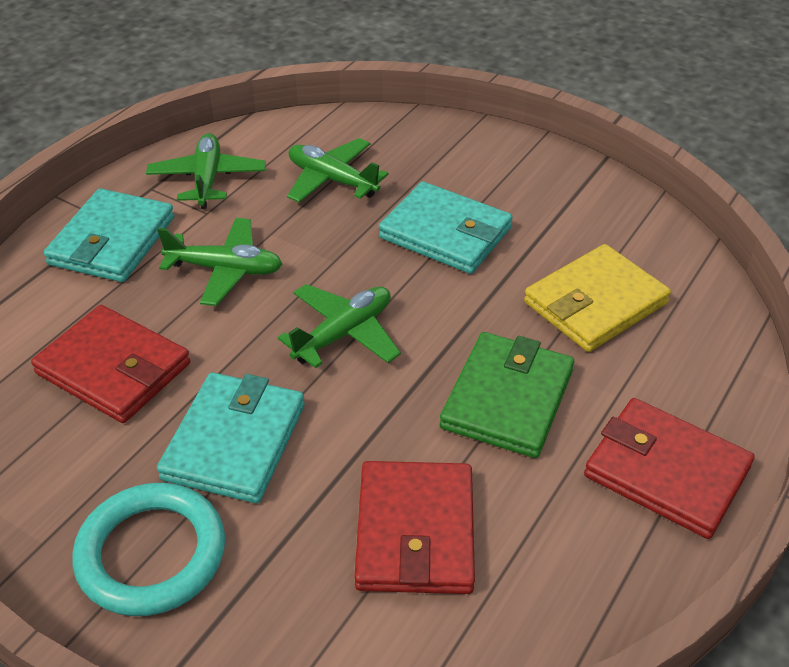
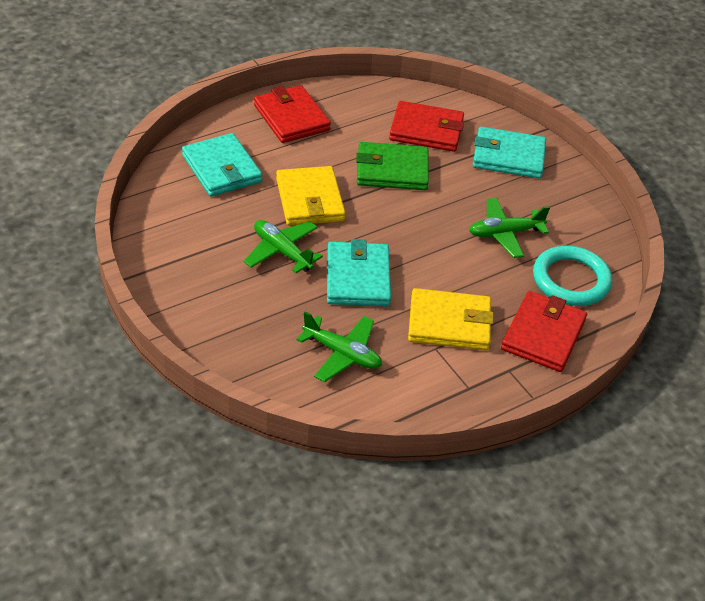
green plane: [146,133,266,209] [157,218,282,306] [278,284,401,368] [287,138,389,202] = 4 -> [244,220,323,273] [297,312,382,382] [469,198,550,258] = 3
yellow wallet: [524,244,671,352] = 1 -> [276,166,346,226] [408,288,494,350] = 2

